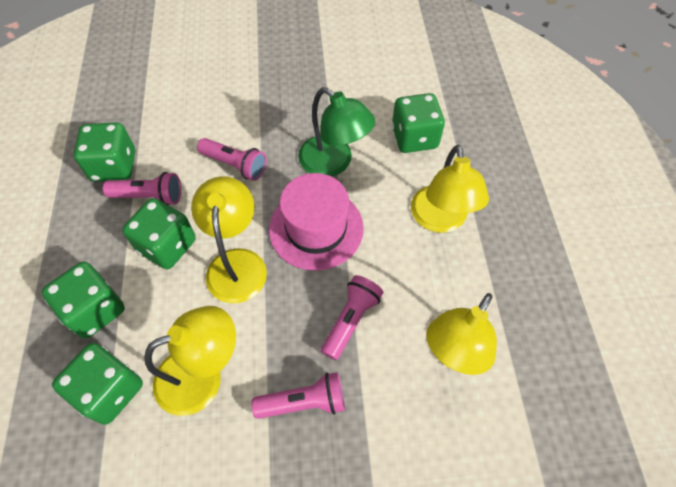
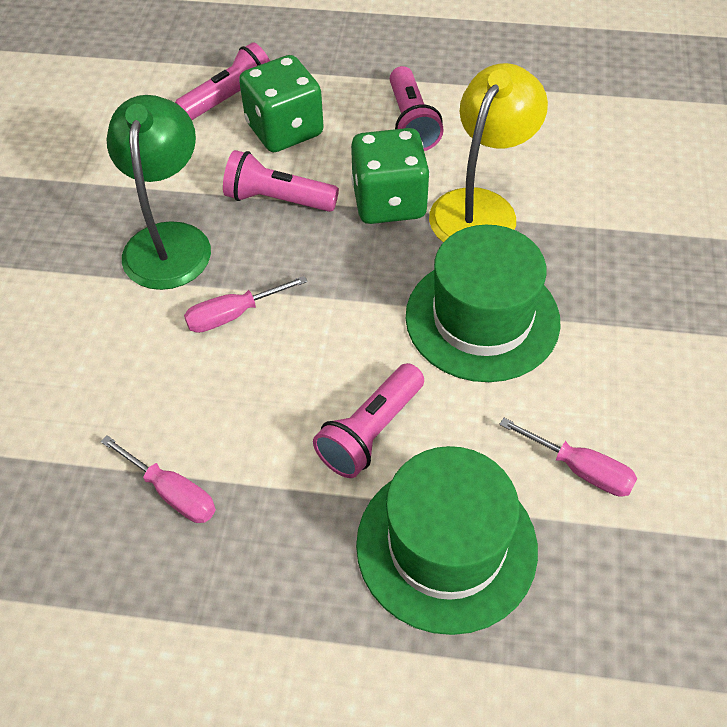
green dice: [42,262,125,338] [52,343,143,425] [73,123,135,181] [122,198,196,269] [392,93,445,153] = 5 -> [239,55,324,152] [351,128,430,224] = 2
green hat: none = 0 -> [356,446,538,635] [406,225,561,382] = 2
pink hat: [269,173,364,271] = 1 -> none = 0
pink screwdriver: none = 0 -> [101,435,216,523] [184,276,308,333] [499,418,638,497] = 3
yellow lamp: [144,306,236,416] [191,176,267,303] [411,145,489,233] [426,293,497,375] = 4 -> [429,63,548,242] = 1

